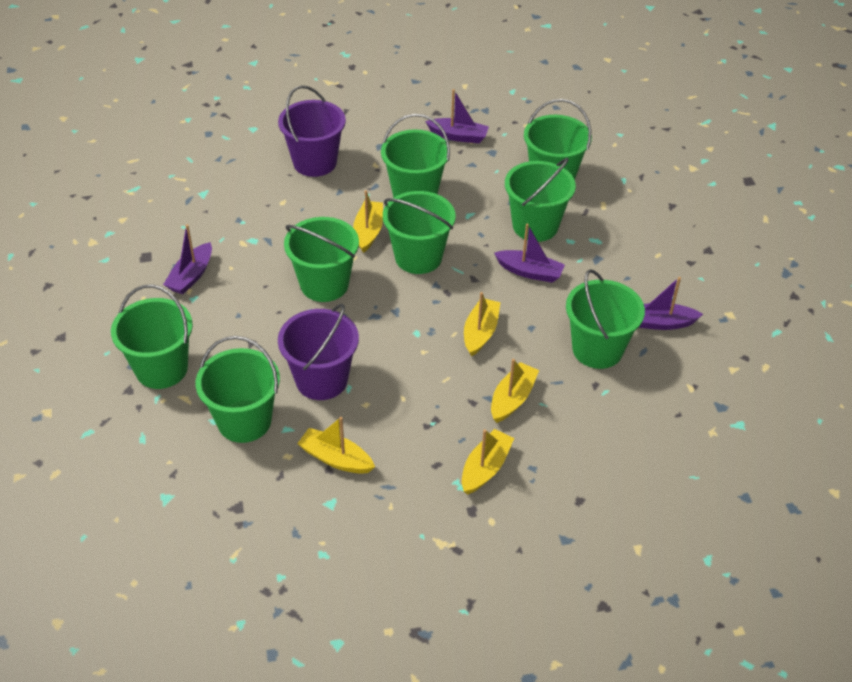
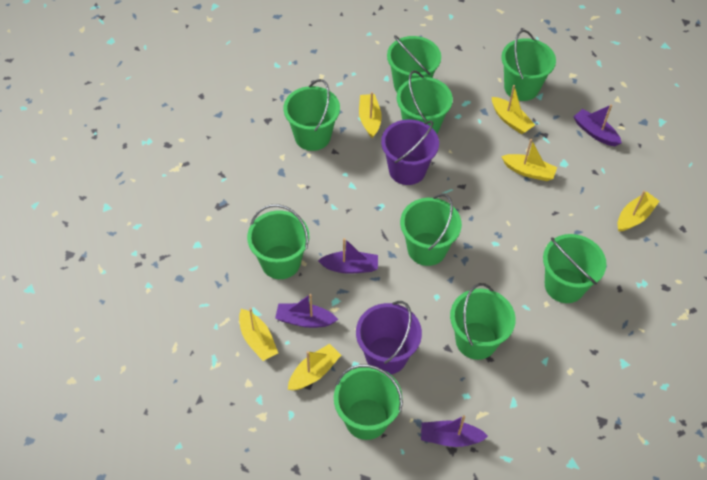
green bucket: [111,284,193,389] [195,336,280,443] [284,217,359,302] [381,114,450,197] [383,191,456,274] [505,158,576,242] [524,99,592,180] [566,269,645,369] = 8 -> [247,204,309,279] [284,79,340,151] [334,364,403,440] [387,35,441,92] [397,70,453,134] [400,194,462,266] [450,283,516,360] [501,30,556,101] [543,234,606,303] = 9
yellow boat: [297,417,375,474] [353,190,383,253] [462,429,514,495] [464,292,501,357] [491,359,539,423] = 5 -> [239,308,278,361] [288,344,341,390] [359,92,382,138] [492,85,535,134] [501,139,557,181] [618,191,659,232] = 6

